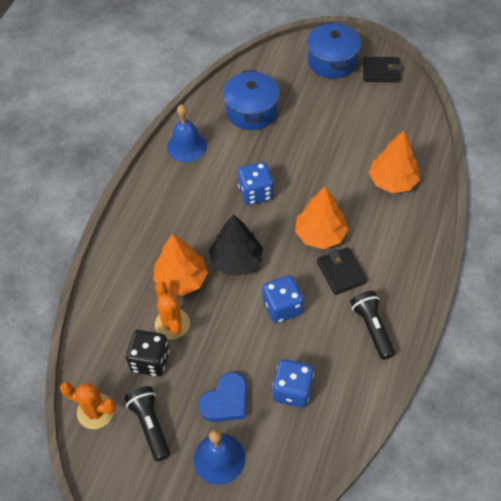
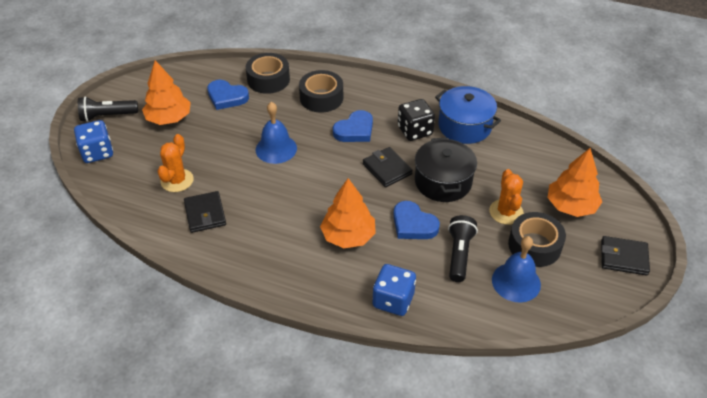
black pot: none = 0 -> [415,137,477,202] = 1
black tape: none = 0 -> [246,53,290,94] [299,70,343,112] [508,212,566,267] = 3
black tree: [209,214,263,276] = 1 -> none = 0
black wallet: [317,247,367,295] [363,57,401,83] = 2 -> [184,191,226,233] [363,147,413,187] [601,236,650,276] = 3
blue dice: [238,162,274,205] [262,275,304,323] [272,359,314,408] = 3 -> [74,120,113,163] [373,264,416,316] = 2
blue heart: [198,372,247,422] = 1 -> [207,80,249,110] [333,110,373,142] [393,201,440,239] = 3
blue pot: [223,70,279,130] [307,22,361,79] = 2 -> [435,86,501,144] = 1

